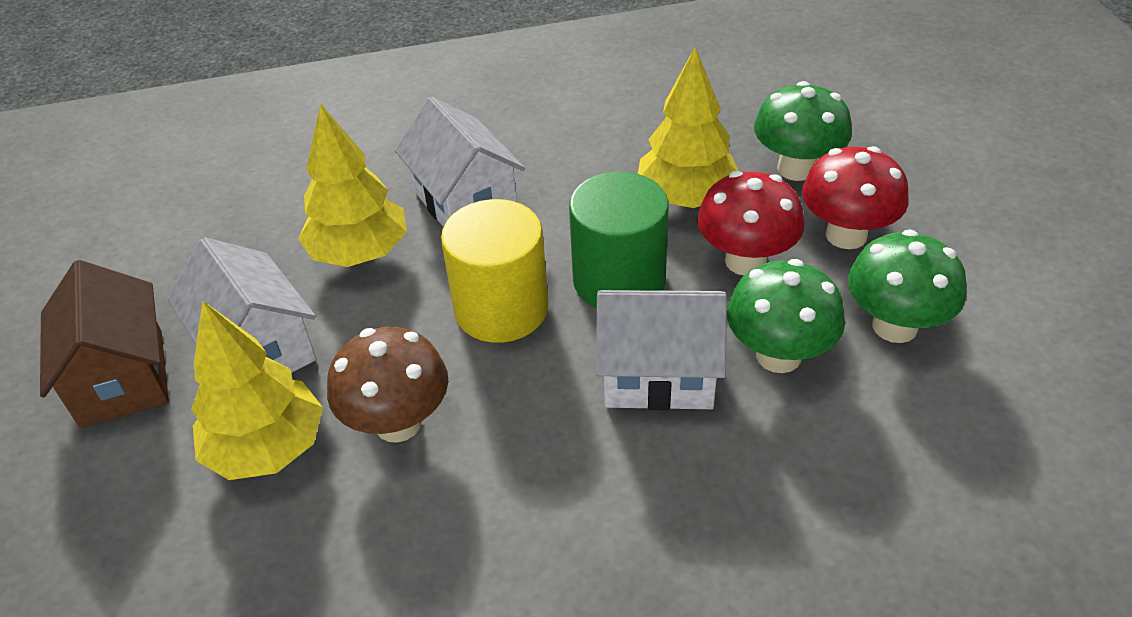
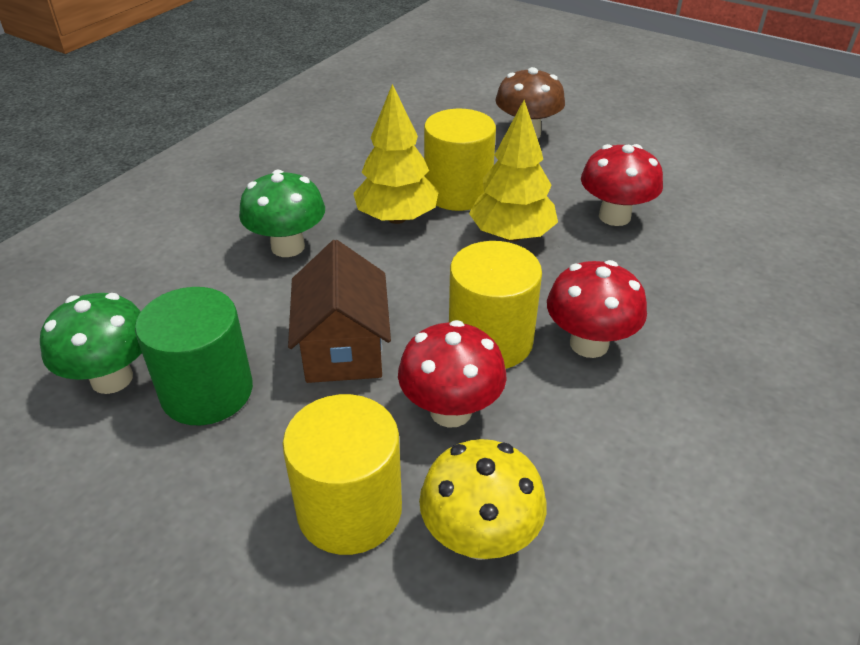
green mushroom: [727,259,845,373] [754,81,852,181] [848,229,967,343] = 3 -> [40,293,142,394] [239,170,325,257] = 2
red mushroom: [697,171,804,275] [802,146,908,249] = 2 -> [398,320,507,428] [547,260,647,358] [581,144,663,226] = 3
white house: [167,237,316,373] [395,96,525,227] [596,290,727,410] = 3 -> none = 0
yellow cylinder: [441,199,548,343] = 1 -> [283,394,402,555] [424,109,496,211] [449,241,542,369] = 3
yellow mushroom: none = 0 -> [419,439,547,560] = 1
yellow tree: [191,300,323,480] [298,103,407,267] [638,47,739,208] = 3 -> [353,84,439,224] [469,100,558,242] = 2

